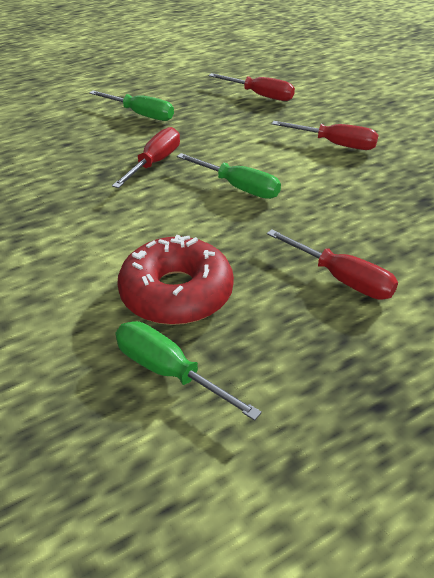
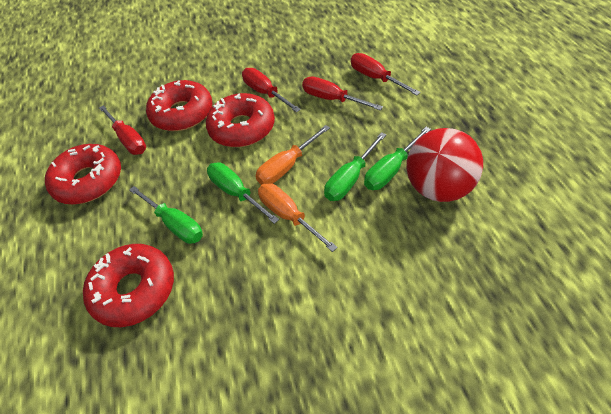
green screwdriver: [89,91,174,121] [115,321,262,421] [177,153,281,199] = 3 -> [129,186,203,244] [207,162,279,224] [324,132,386,201] [364,127,431,190] = 4
orange screwdriver: none = 0 -> [255,125,330,185] [258,183,338,252] = 2
red ball: none = 0 -> [406,128,483,202] = 1
red donut: [117,235,234,325] = 1 -> [45,144,121,204] [83,244,174,327] [146,80,212,131] [206,93,275,147] = 4

